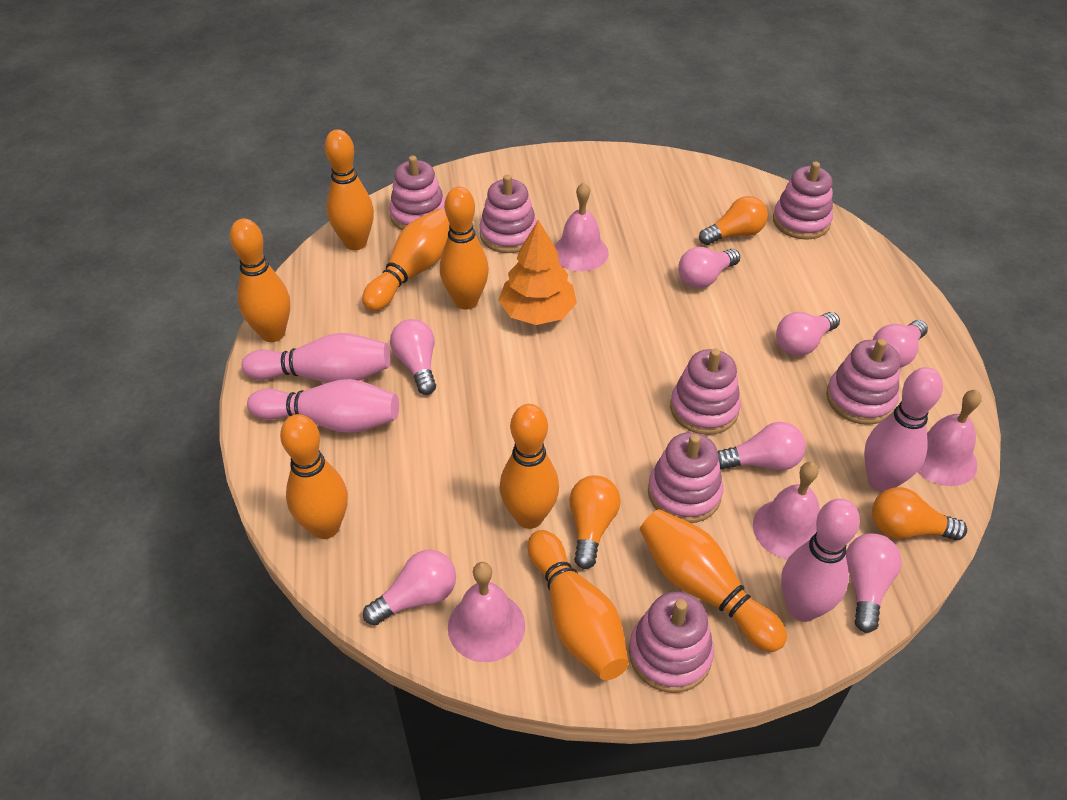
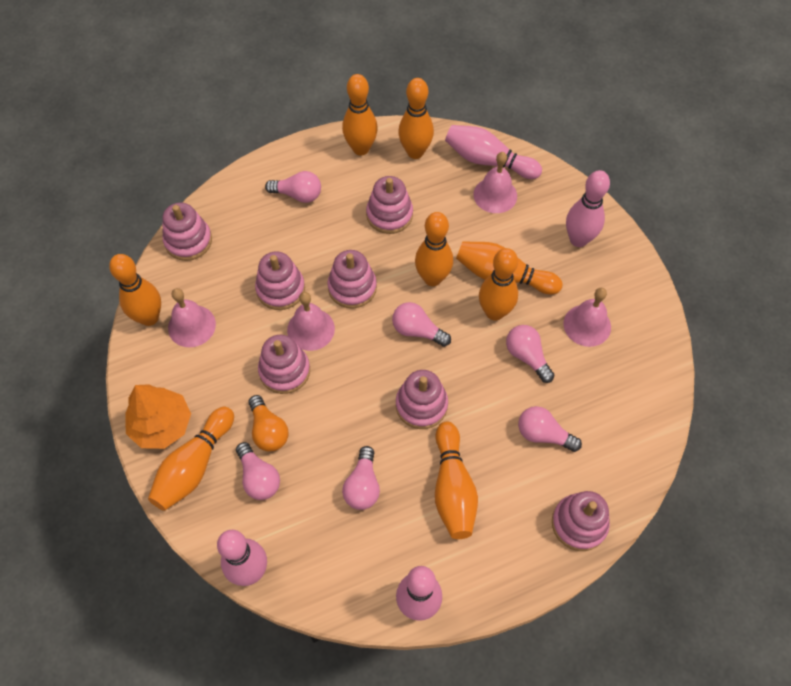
orange light bulb: [569,475,621,569] [699,196,768,245] [872,487,967,540] = 3 -> [249,395,289,451] = 1
pink light bulb: [363,550,456,626] [390,319,436,395] [678,247,740,288] [718,422,806,470] [776,312,840,356] [846,533,902,633] [873,320,928,368] = 7 -> [236,442,280,500] [265,171,321,203] [342,446,380,510] [392,302,451,347] [506,325,554,383] [518,406,582,452] = 6

